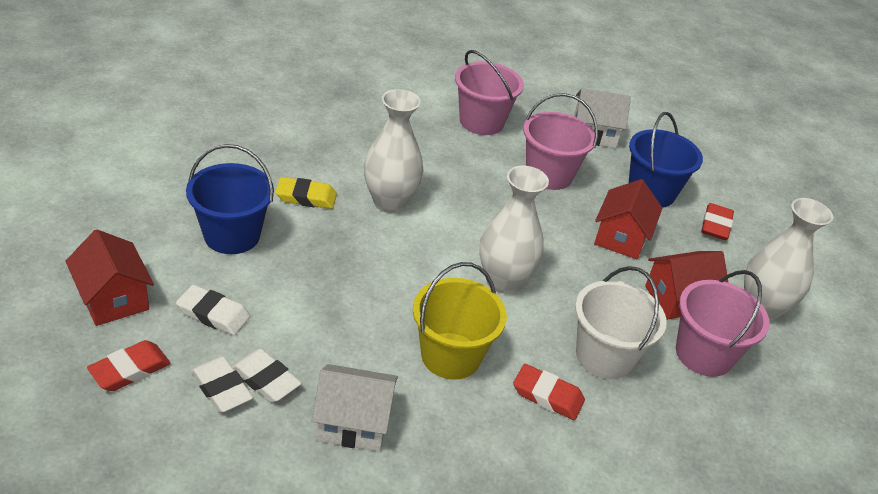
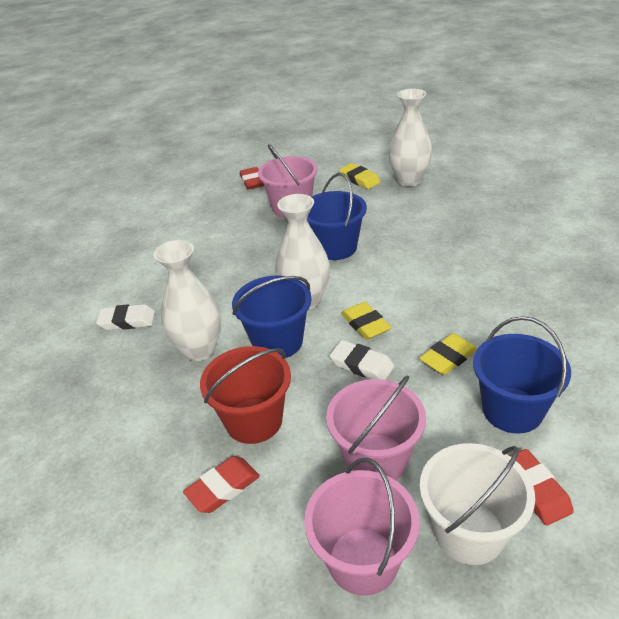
blue bucket: [186,144,274,254] [629,112,703,208] = 2 -> [232,276,312,358] [307,173,367,260] [473,316,571,434] = 3
red bucket: none = 0 -> [200,346,291,444] = 1
red house: [65,229,154,326] [594,179,662,259] [645,251,729,319] = 3 -> none = 0
white eraser: [176,285,250,335] [191,356,253,413] [232,349,302,403] = 3 -> [96,304,155,330] [330,340,394,380] = 2
white house: [312,364,398,452] [574,88,631,148] = 2 -> none = 0
yellow bucket: [413,262,507,380] = 1 -> none = 0
yellow eraser: [275,177,337,209] = 1 -> [339,163,381,189] [341,302,391,340] [419,333,477,375] = 3

